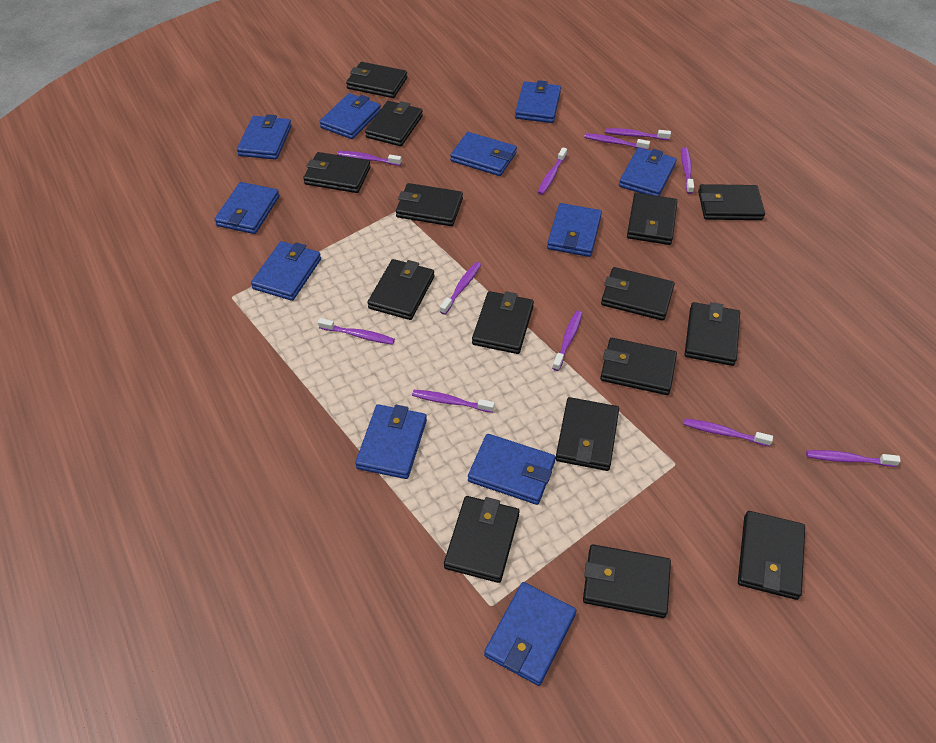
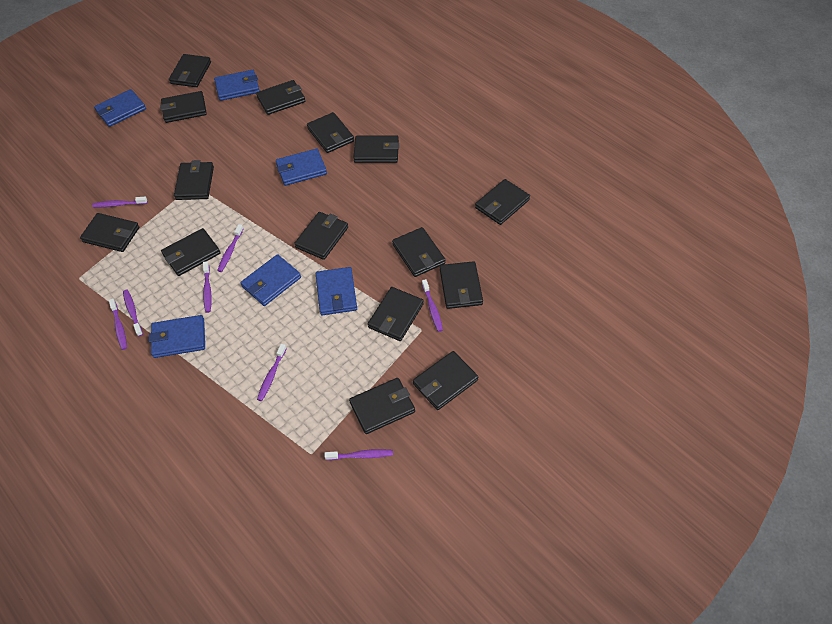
blue wallet: [214,182,279,234] [237,114,292,160] [251,241,321,301] [319,93,381,139] [355,404,427,479] [450,132,517,176] [468,434,556,505] [484,582,577,686] [515,80,561,123] [547,203,602,257] [619,147,677,196] = 11 -> [94,89,146,127] [149,315,205,358] [214,70,260,101] [240,254,301,306] [276,148,327,186] [316,267,357,315] = 6
purple toothbrush: [318,318,395,345] [337,151,402,166] [412,390,495,413] [440,262,481,315] [538,147,567,195] [552,311,582,371] [584,133,650,150] [605,128,671,140] [681,147,694,194] [683,418,773,446] [806,450,901,467] = 11 -> [92,197,147,207] [109,299,127,350] [123,290,143,337] [203,261,212,313] [217,224,244,272] [257,344,287,401] [325,449,393,460] [422,279,443,332] = 8

